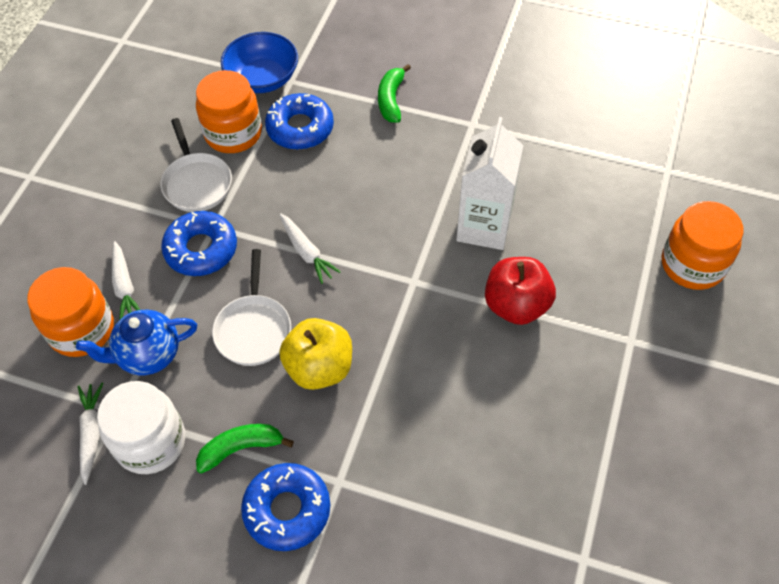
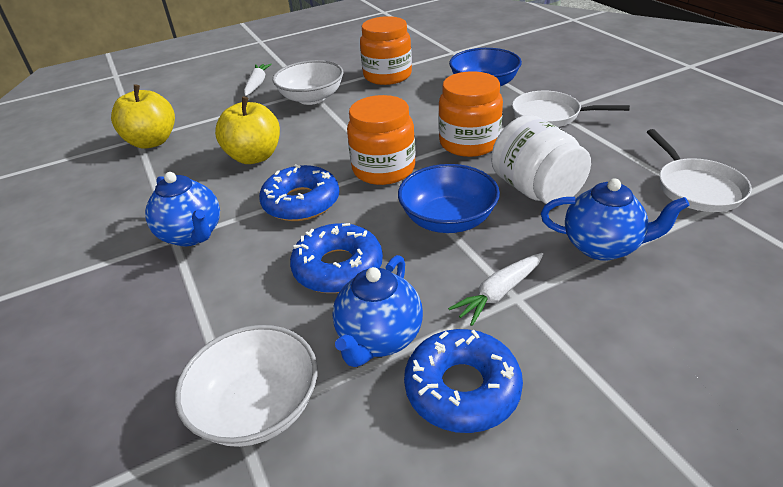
blue bowl: [221,32,298,93] = 1 -> [398,164,500,233] [449,48,522,86] = 2
blue teapot: [76,310,197,375] = 1 -> [145,172,220,246] [332,255,423,367] [541,178,690,261] = 3
green banana: [196,424,294,474] [378,64,411,123] = 2 -> none = 0
red apple: [485,257,556,325] = 1 -> none = 0
white bowl: none = 0 -> [175,325,317,447] [273,60,344,105] = 2
white carrot: [78,383,103,485] [112,241,140,319] [279,213,341,284] = 3 -> [244,64,272,96] [448,253,543,326] = 2
white carton: [456,117,523,250] = 1 -> none = 0
yellow apple: [279,318,352,390] = 1 -> [111,85,175,148] [215,97,280,164] = 2

